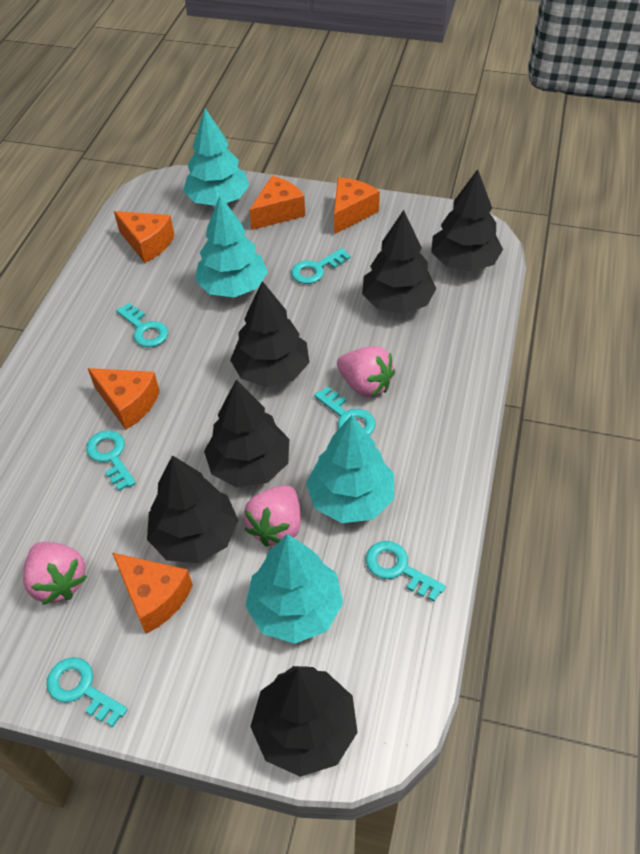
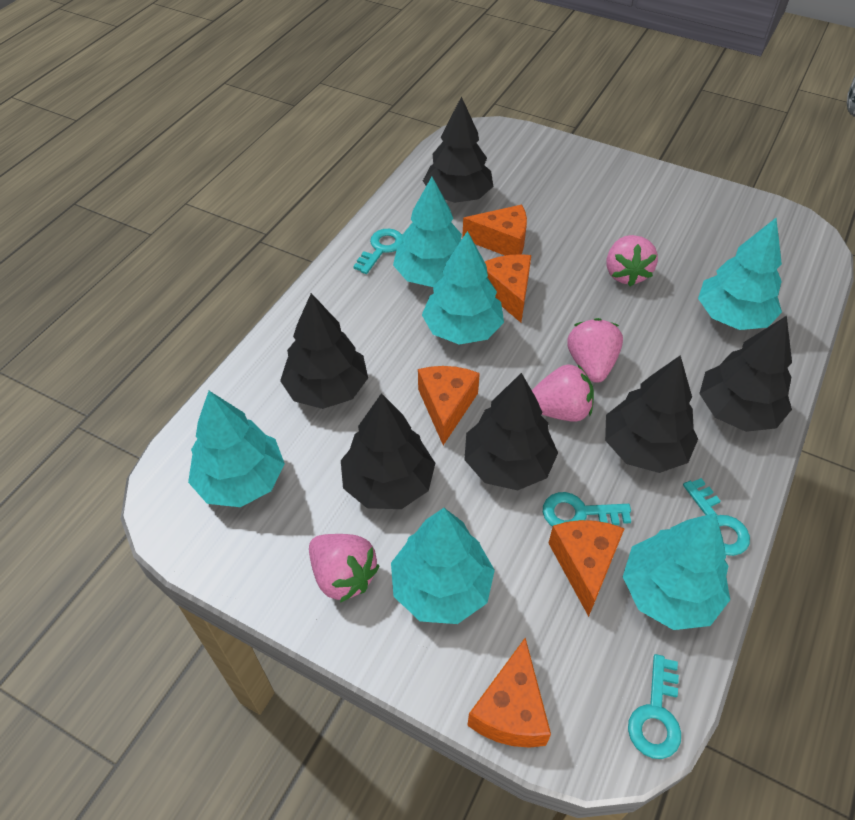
pink strawberry: [23,542,88,605] [243,485,301,547] [337,346,395,398] = 3 -> [309,534,380,603] [532,364,594,422] [567,318,623,383] [606,235,658,287] = 4
turquoise key: [46,657,128,727] [86,430,136,491] [116,303,168,347] [291,248,351,284] [314,386,376,435] [366,541,446,601] = 6 -> [353,229,403,274] [543,492,631,527] [628,654,681,759] [683,478,750,556] = 4
turquoise tree: [183,109,250,206] [195,196,268,297] [245,534,343,644] [306,415,394,523] = 4 -> [188,391,285,507] [391,508,495,624] [393,177,462,287] [422,231,504,345] [623,513,730,630] [698,218,782,330] = 6

